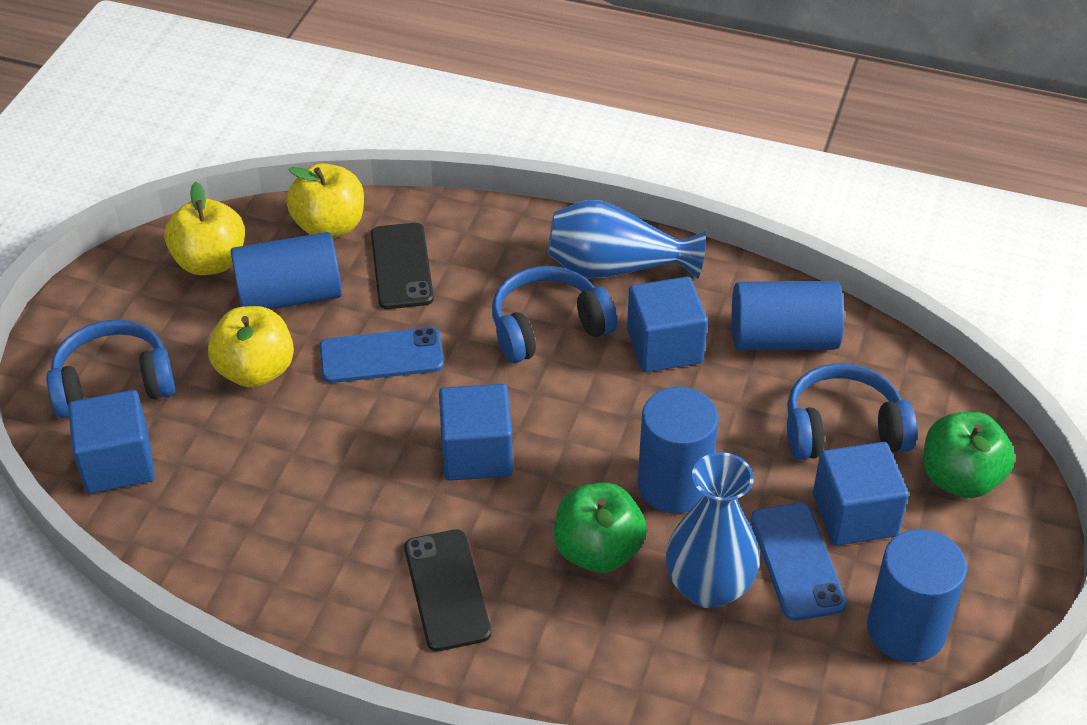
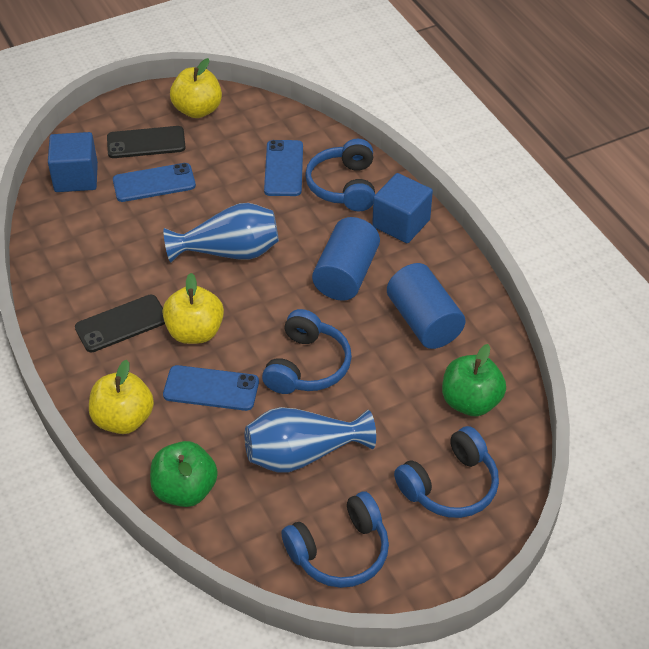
blue cube: [68,390,155,494] [439,384,513,481] [627,277,708,372] [813,442,909,546] = 4 -> [48,132,98,192] [372,173,433,243] = 2
blue cylinder: [230,232,342,310] [638,387,719,513] [732,281,844,350] [867,529,967,663] = 4 -> [312,217,380,301] [387,263,465,349] = 2
blue headphones: [47,320,175,418] [492,266,617,363] [787,363,917,460] = 3 -> [262,309,352,394] [282,492,389,588] [305,139,375,212] [394,426,499,518] = 4
blue phone: [320,327,444,383] [751,503,847,621] = 2 -> [113,163,196,202] [163,365,259,411] [264,140,303,196] = 3

